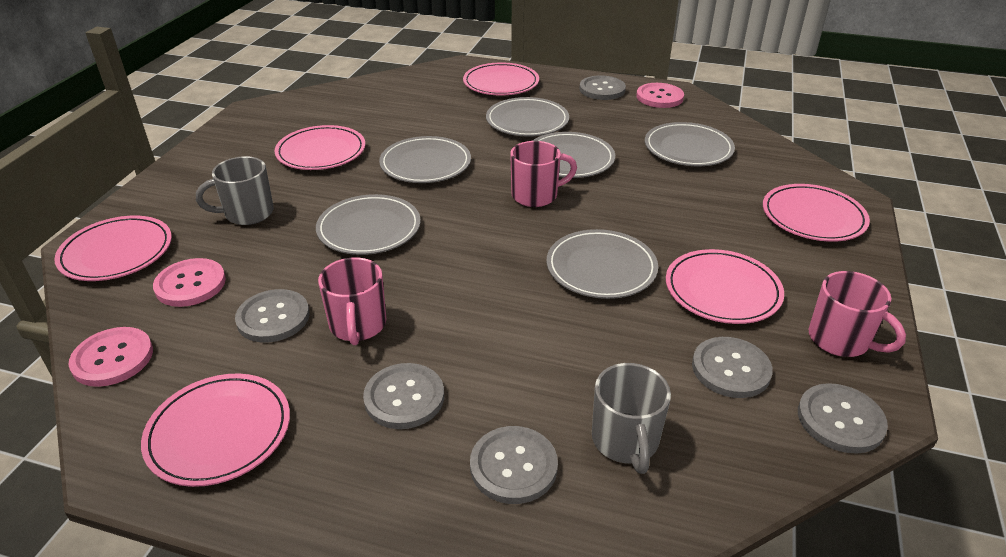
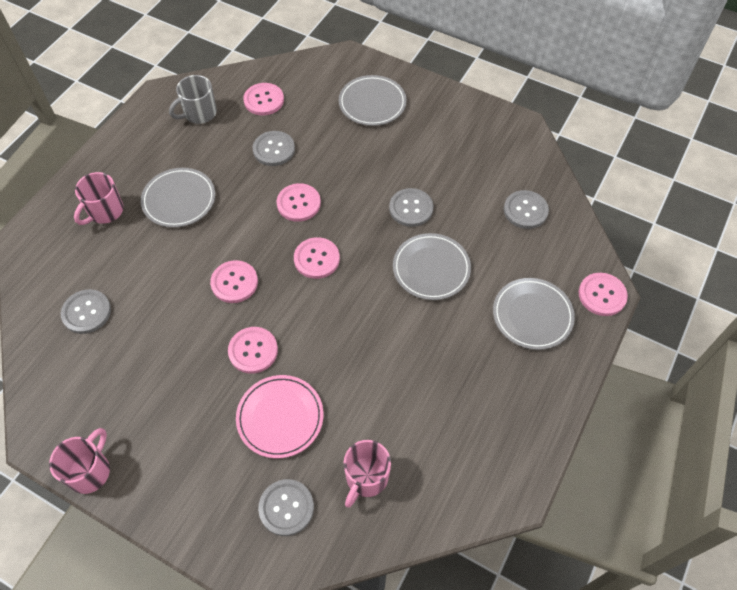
grey button: [235,289,310,343] [363,363,444,429] [470,426,558,504] [579,75,626,100] [692,337,773,398] [798,383,888,454] = 6 -> [61,289,111,334] [253,131,295,166] [258,479,314,536] [389,188,433,227] [504,190,549,229] = 5
grey mug: [196,156,274,225] [592,363,671,474] = 2 -> [169,75,217,124] = 1
grey plate: [316,194,421,255] [379,136,471,183] [486,97,569,136] [532,132,615,178] [546,229,658,299] [645,122,735,166] = 6 -> [141,168,215,228] [339,75,407,126] [393,233,471,300] [493,278,575,350] = 4
pink button: [69,327,153,387] [153,258,226,307] [636,83,684,108] = 3 -> [210,260,258,303] [228,327,278,374] [243,83,284,115] [277,183,321,222] [294,237,340,279] [579,273,628,316] = 6
pink plate: [54,216,172,281] [141,374,290,487] [275,125,365,170] [463,63,539,95] [666,249,784,324] [763,184,870,242] = 6 -> [236,375,324,458] = 1

